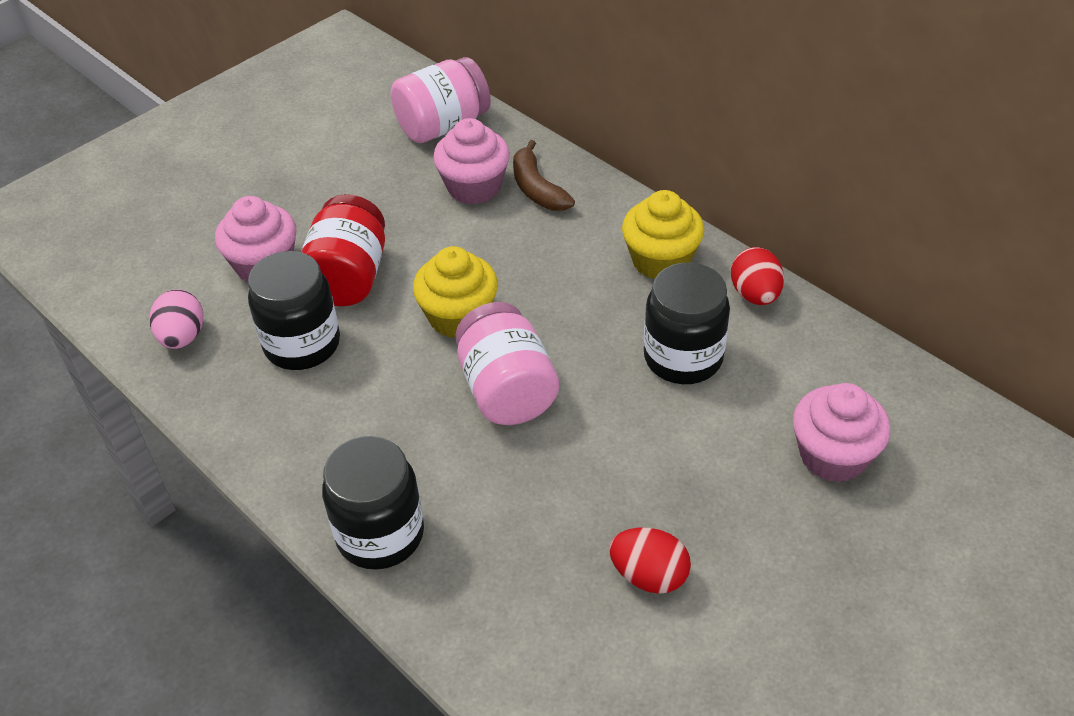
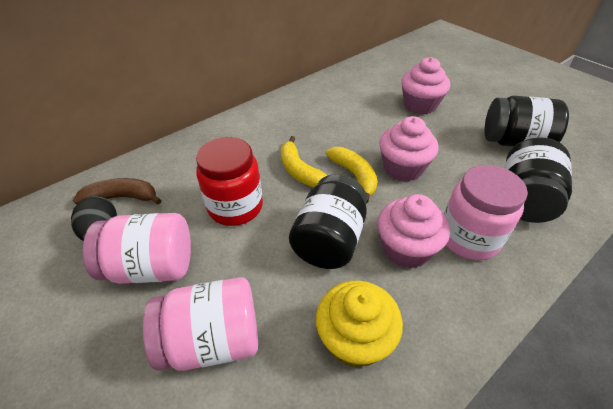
black egg: none = 0 -> [71,196,117,241] = 1
pink egg: [149,289,204,349] = 1 -> none = 0
pink jar: [391,57,491,143] [455,302,559,425] = 2 -> [83,213,191,284] [143,277,258,371] [444,165,528,260] = 3
red egg: [609,528,691,594] [731,247,784,305] = 2 -> none = 0
yellow banana: none = 0 -> [281,136,327,188] [326,147,378,204] = 2
yellow cupcake: [413,246,498,339] [622,190,704,279] = 2 -> [316,281,403,368] = 1

